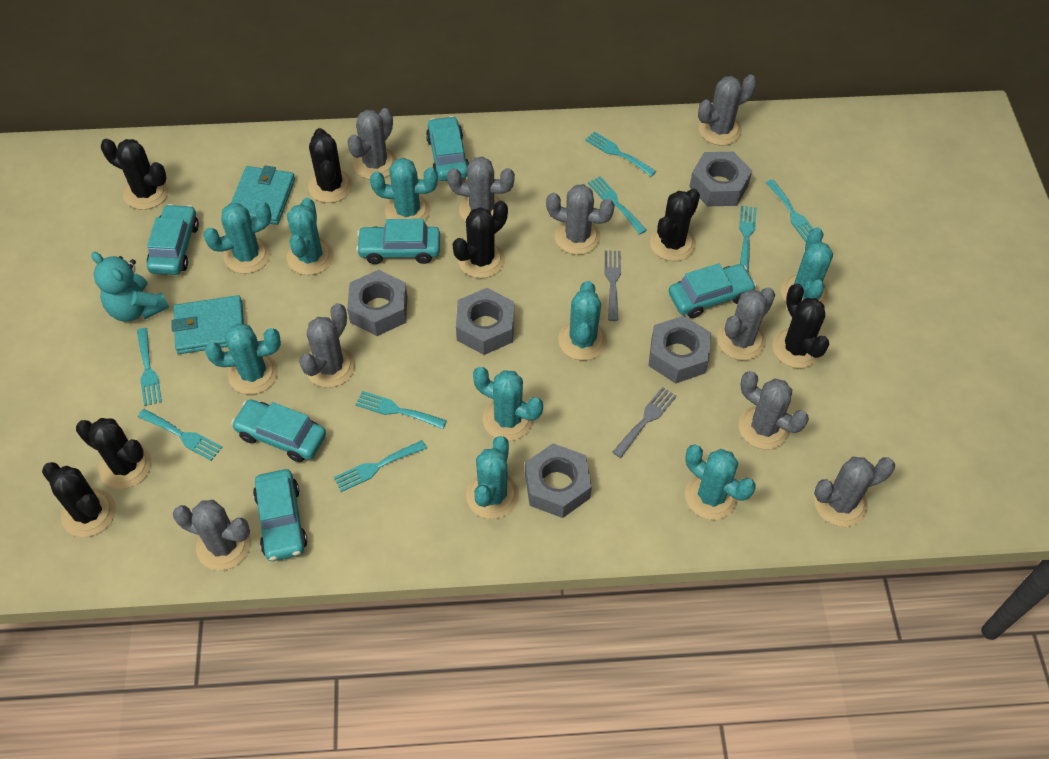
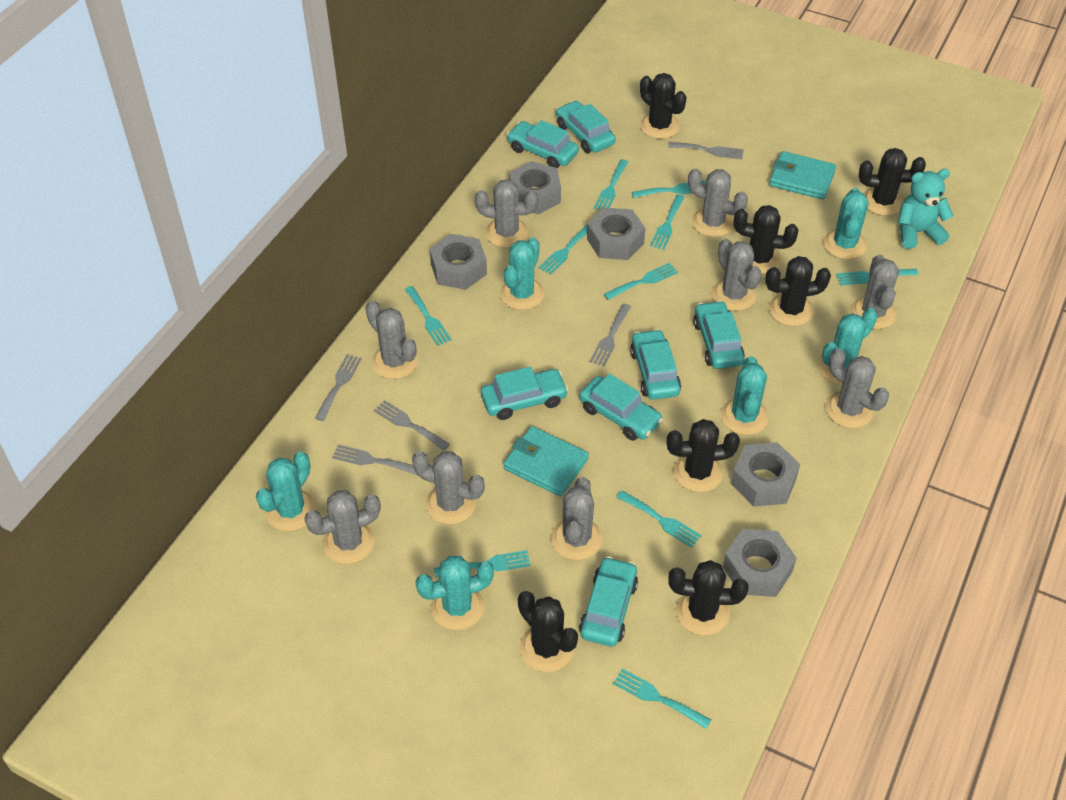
grey fork: [605,250,621,321] [613,387,677,458] = 2 -> [315,354,361,421] [332,445,417,475] [374,400,450,451] [590,304,631,367] [668,142,744,159] = 5
turquoise cactus: [203,201,272,274] [205,323,281,394] [287,198,334,275] [370,158,438,222] [466,436,519,519] [473,367,543,441] [558,281,607,360] [685,445,756,520] [781,227,833,305] = 9 -> [256,452,316,531] [416,556,494,630] [500,238,544,310] [720,356,769,435] [818,308,877,385] [823,188,868,260] = 6
turquoise car: [147,204,199,275] [231,400,326,462] [253,469,307,561] [356,219,440,264] [426,116,469,181] [669,263,756,318] = 6 -> [481,367,568,420] [507,120,579,168] [556,101,616,153] [579,374,663,441] [579,556,638,646] [630,329,681,400] [693,301,745,369] = 7
turquoise fork: [137,328,162,406] [138,409,222,461] [334,440,427,492] [355,391,447,429] [585,131,656,177] [588,176,647,234] [739,206,757,272] [766,179,813,242] = 8 -> [405,286,452,346] [434,550,530,577] [539,225,587,275] [593,159,628,210] [604,263,678,300] [613,669,711,729] [617,490,702,548] [632,180,706,198] [650,195,685,250] [836,269,919,285] = 10

